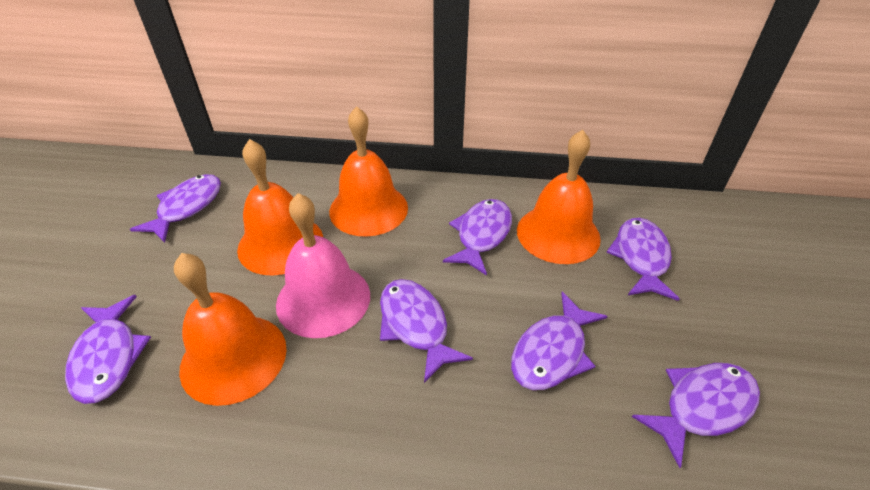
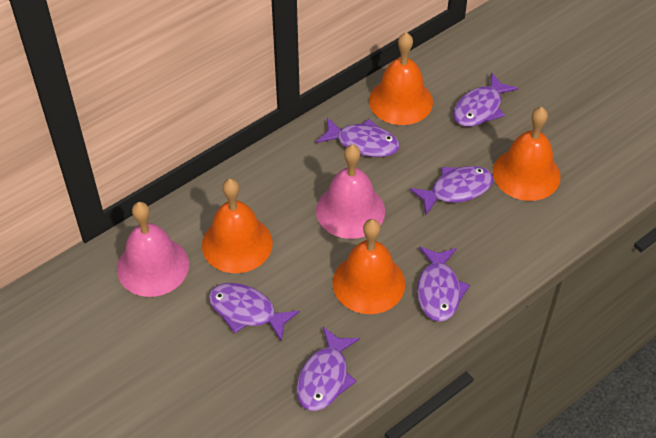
pink bell: [276,193,370,338] = 1 -> [117,202,189,297] [316,144,385,239] = 2
purple fish: [65,295,151,404] [130,174,221,243] [380,279,473,383] [443,199,512,276] [511,292,608,390] [607,218,679,301] [632,363,760,468] = 7 -> [209,283,300,342] [296,327,360,411] [316,117,400,157] [409,166,494,215] [417,247,470,322] [453,73,519,127] = 6

